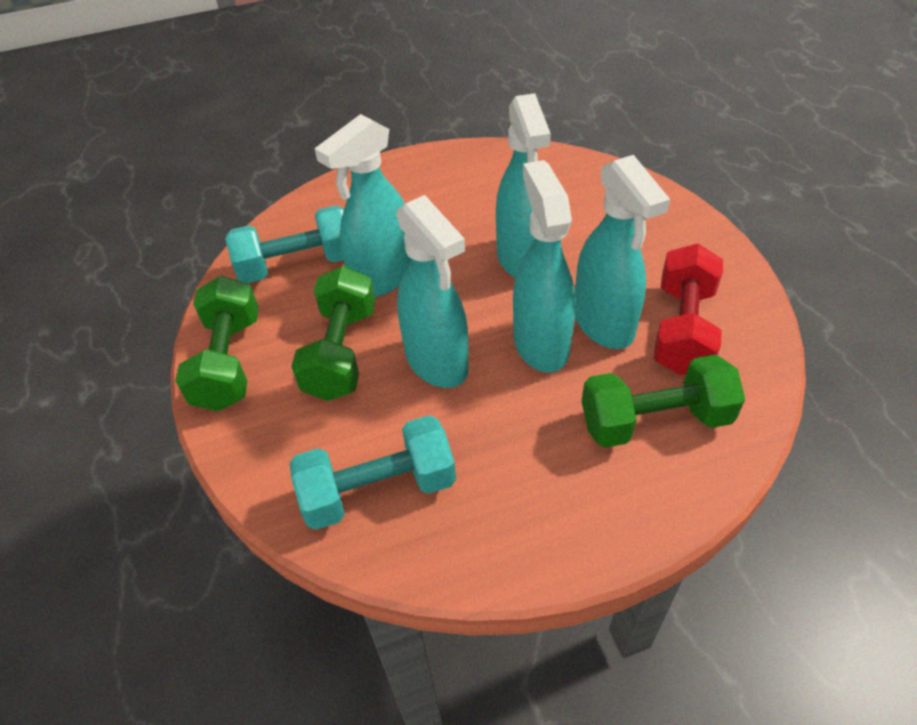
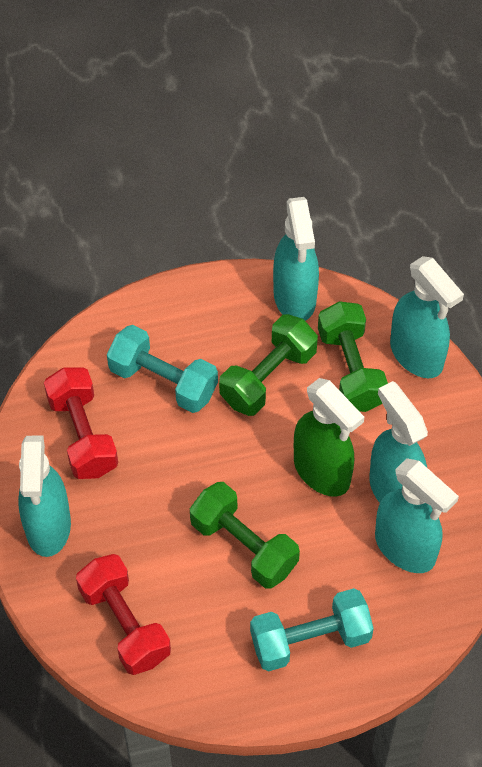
green spray bottle: none = 0 -> [294,378,364,497] = 1
red dumbbell: [654,243,723,375] = 1 -> [44,367,118,479] [76,554,171,675] = 2

